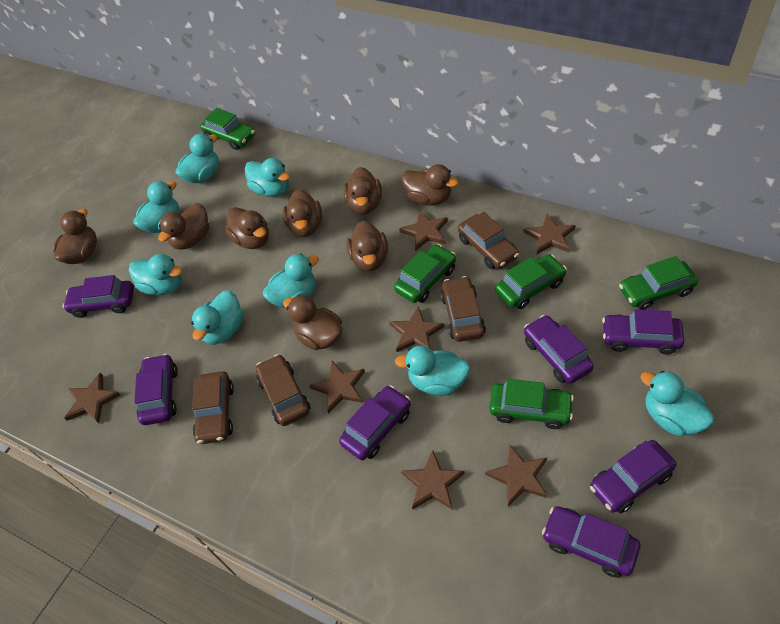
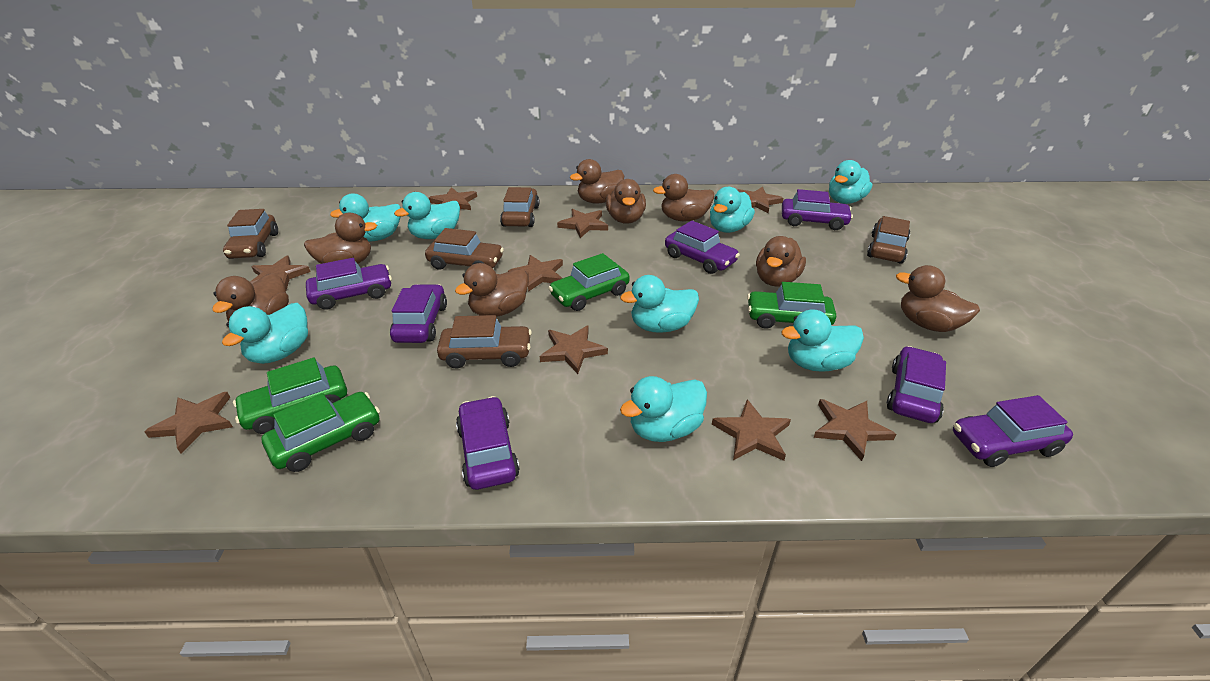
brown car: [192,371,234,444] [256,354,310,426] [440,276,486,342] [458,212,519,269] = 4 -> [223,209,278,259] [425,228,504,270] [437,315,532,369] [500,187,539,227] [867,216,910,264] = 5
brown star: [64,373,121,423] [309,361,365,414] [389,306,444,352] [399,210,448,251] [401,450,465,510] [485,444,548,507] [523,214,576,254] = 7 -> [144,392,233,454] [250,255,311,290] [429,187,477,210] [508,255,563,292] [540,326,608,374] [557,209,608,238] [712,399,791,461] [738,187,783,213] [814,399,896,461] = 9
green car: [200,108,255,150] [394,244,456,303] [489,379,574,429] [495,254,567,309] [619,256,698,310] = 5 -> [233,358,347,434] [262,392,380,472] [548,253,630,311] [747,282,836,329] = 4

